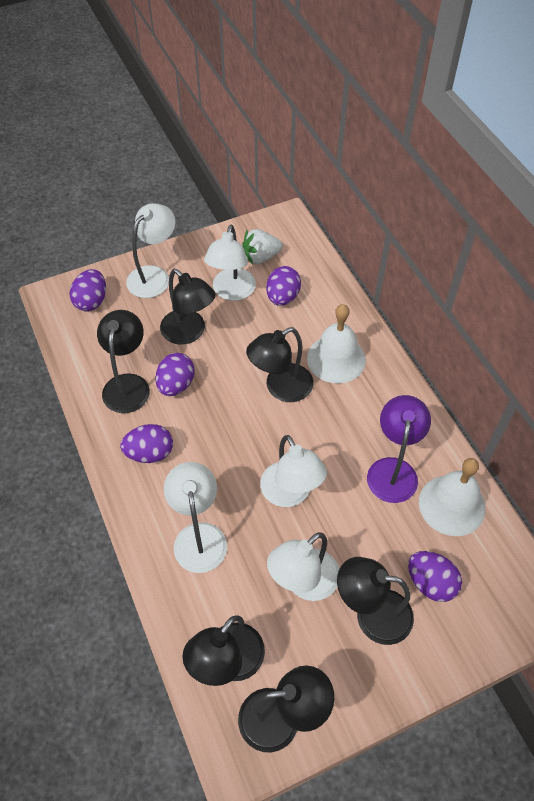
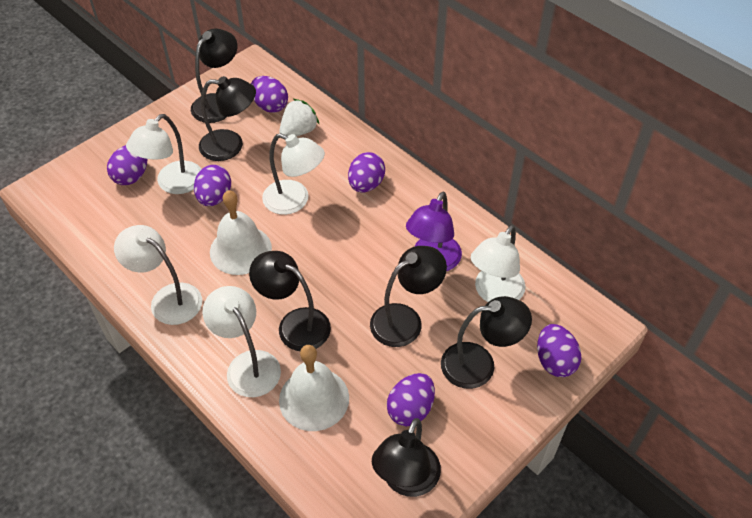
purple egg: [70,269,106,311] [120,424,173,463] [155,353,195,396] [266,266,301,306] [408,551,462,602] = 5 -> [107,145,147,185] [194,165,231,206] [251,76,288,113] [348,152,385,193] [387,373,435,426] [537,324,581,377] = 6

